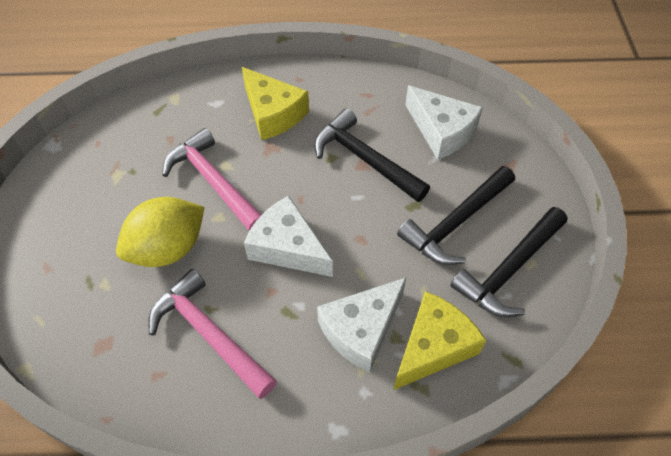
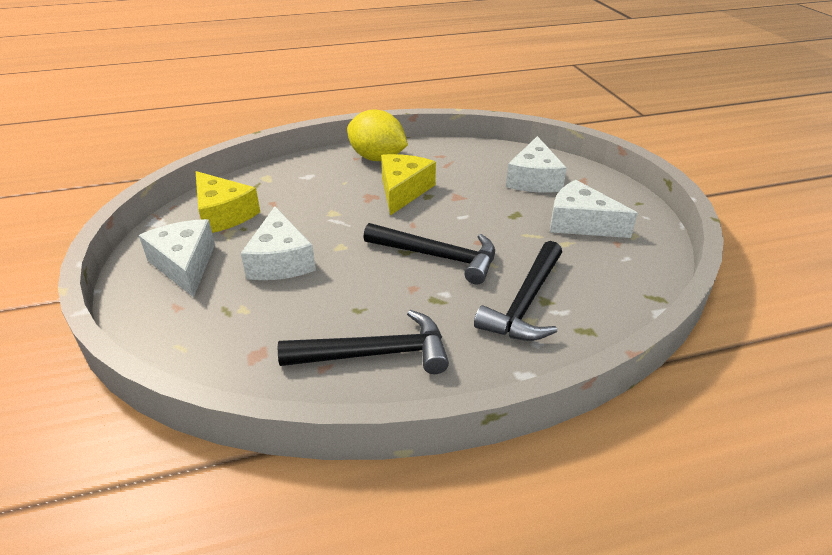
pink hammer: [148,269,277,399] [162,128,261,231] = 2 -> none = 0
white cheese: [244,196,333,277] [317,278,406,373] [405,85,483,160] = 3 -> [139,219,215,297] [241,206,316,280] [506,136,567,192] [550,180,638,238] = 4

